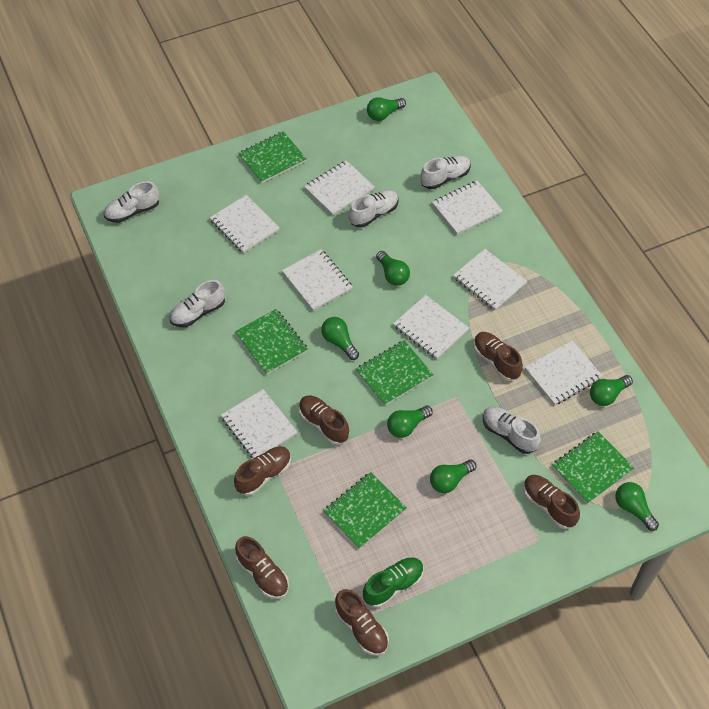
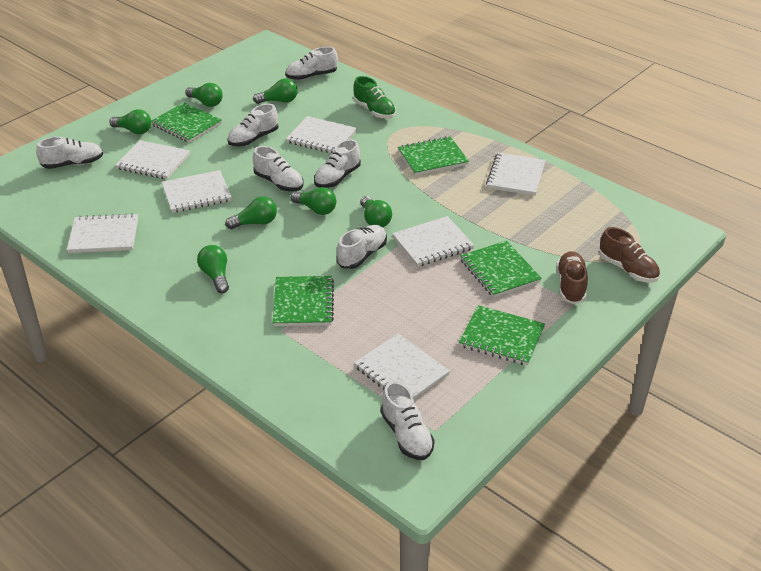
brown shoe: [234,446,291,496] [235,536,289,599] [299,395,349,445] [335,589,389,656] [473,332,523,381] [523,475,580,529] = 6 -> [556,251,588,304] [599,227,660,283] = 2
white notebook: [210,195,280,253] [221,389,298,459] [282,249,353,311] [304,160,374,216] [393,295,469,359] [432,181,503,235] [453,249,527,310] [525,341,603,405] = 8 -> [67,213,138,253] [115,140,190,180] [162,170,232,213] [286,116,357,154] [354,334,450,400] [392,216,474,267] [486,153,546,196] = 7
white shoe: [104,181,159,223] [170,280,225,327] [349,190,399,227] [421,155,471,189] [483,406,540,454] = 5 -> [36,137,103,169] [227,104,278,146] [253,146,304,191] [285,47,338,80] [314,139,361,188] [337,225,387,269] [381,381,435,460] = 7

